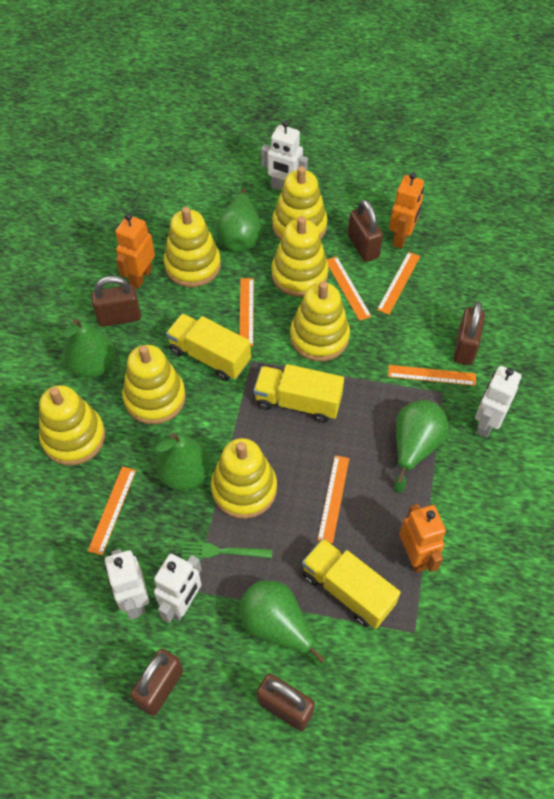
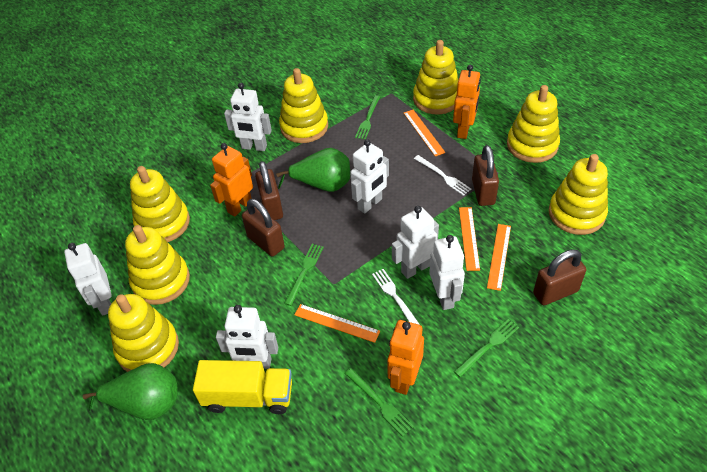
brown padlock: [91,276,141,327] [130,649,183,716] [257,674,315,731] [348,200,383,262] [453,302,485,365] = 5 -> [242,199,285,256] [255,161,283,220] [472,145,499,206] [533,249,586,305] = 4
green fork: [181,542,272,559] = 1 -> [284,244,324,306] [345,368,414,437] [355,95,380,140] [454,319,519,377] = 4
green pear: [63,319,115,378] [156,433,211,491] [216,188,262,252] [239,580,327,668] [394,400,449,493] = 5 -> [83,363,178,420] [276,148,350,192] = 2
orange ruler: [88,467,136,555] [240,278,254,346] [318,455,350,543] [327,256,372,321] [377,252,420,315] [388,365,476,386] = 6 -> [294,304,380,343] [404,110,446,156] [459,207,480,271] [487,224,511,291] = 4
white fork: none = 0 -> [372,269,420,325] [414,155,471,196] = 2
white robot: [105,549,149,620] [154,554,202,623] [261,121,308,190] [475,366,522,438] = 4 -> [64,243,112,316] [216,305,278,369] [224,83,272,151] [350,139,389,214] [392,206,439,279] [429,235,465,310] = 6
yellow truck: [166,313,251,381] [254,364,344,423] [302,538,401,629] = 3 -> [193,360,292,414] = 1

